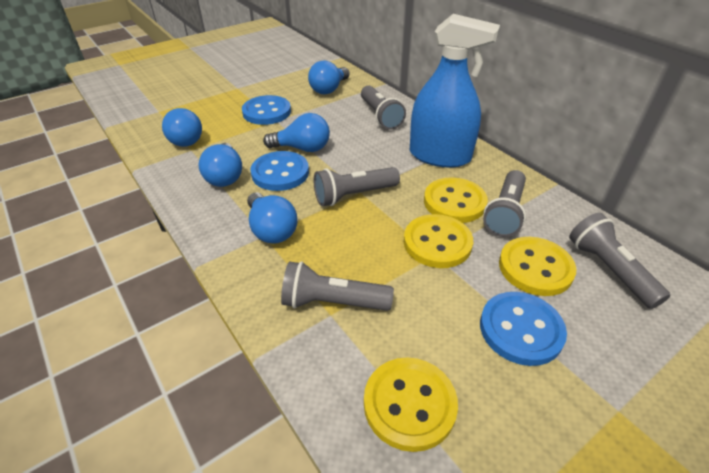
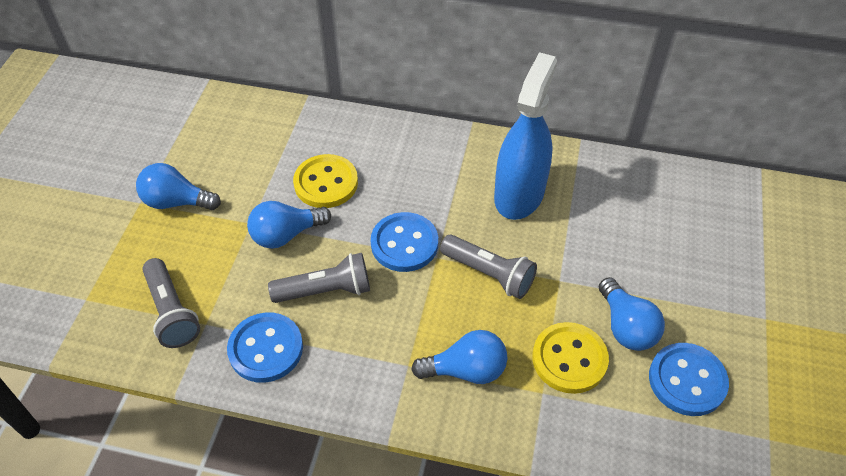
blue light bulb: [162,108,202,147] [198,143,242,187] [247,192,298,244] [263,113,330,152] [308,60,350,94] = 5 -> [136,163,221,210] [247,201,331,249] [411,330,508,384] [598,277,665,351] = 4
grey flashlight: [281,261,394,311] [314,167,400,206] [361,86,406,130] [483,170,526,237] [569,213,670,309] = 5 -> [142,258,200,348] [268,253,370,303] [440,234,537,299] = 3
yellow button: [364,357,458,452] [404,214,473,268] [424,177,488,223] [499,237,576,296] = 4 -> [293,154,358,208] [532,322,609,394] = 2

